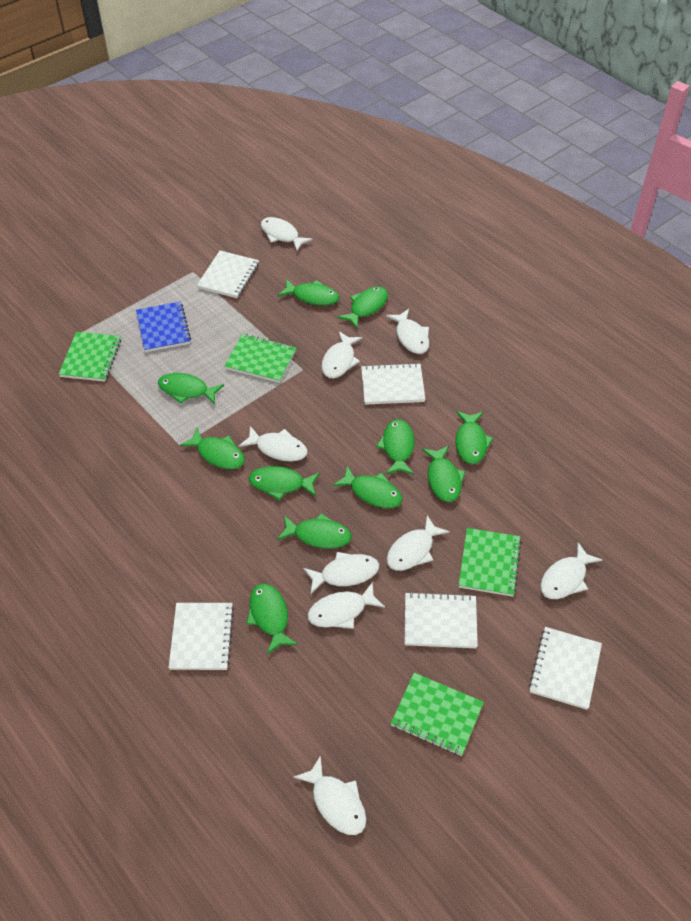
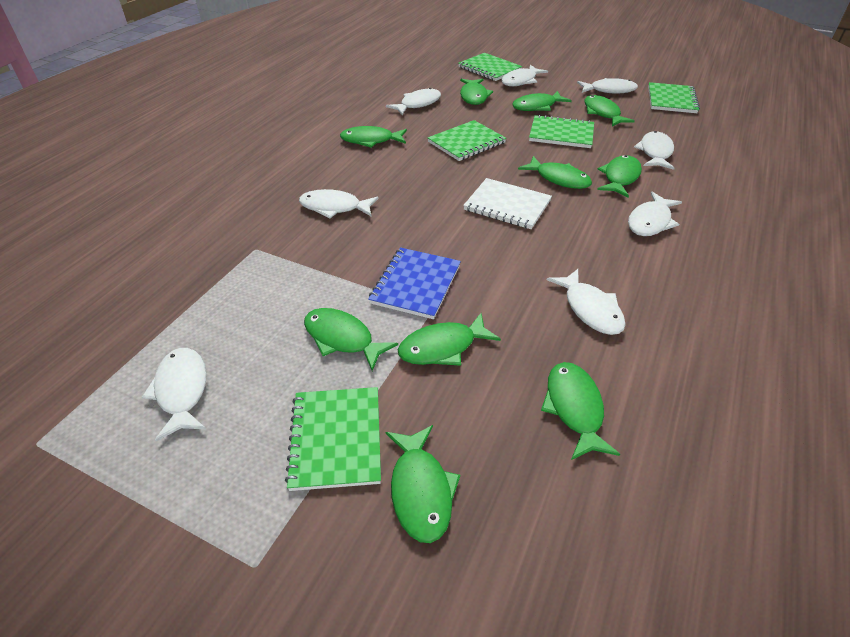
green fish: [158,373,224,405] [180,428,245,469] [246,584,298,654] [248,466,320,501] [277,513,352,549] [278,279,339,305] [333,466,403,508] [337,286,388,328] [376,419,415,475] [422,445,466,502] [455,411,494,464] = 11 -> [304,308,398,371] [340,126,407,148] [386,425,460,543] [398,313,501,366] [460,79,493,105] [512,91,572,111] [518,156,592,189] [541,362,620,460] [584,95,635,127] [597,155,642,197] = 10
green notebook: [59,332,121,382] [225,334,296,383] [391,673,484,756] [459,528,522,597] = 4 -> [285,387,381,491] [428,120,506,161] [458,53,522,81] [529,114,594,148] [648,82,700,113] = 5
white fish: [239,426,308,462] [261,217,313,251] [293,755,367,835] [303,552,379,594] [307,582,385,629] [321,331,363,378] [386,309,429,354] [387,515,450,571] [540,542,602,599] = 9 -> [142,348,207,441] [299,189,379,219] [386,88,441,115] [501,65,548,86] [547,269,626,335] [577,78,638,94] [628,191,682,236] [634,131,675,170] = 8
white notebook: [168,603,234,670] [197,251,259,298] [361,363,425,405] [404,592,478,648] [529,627,602,710] = 5 -> [463,178,552,229] = 1

